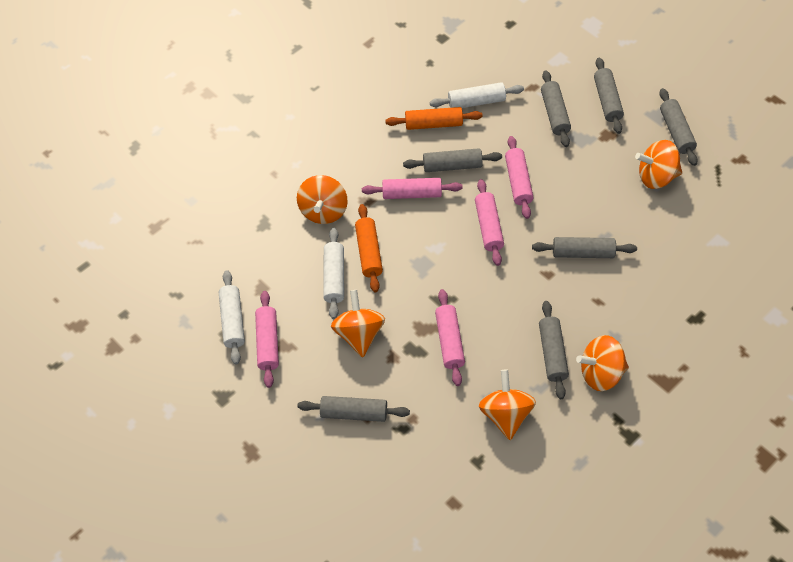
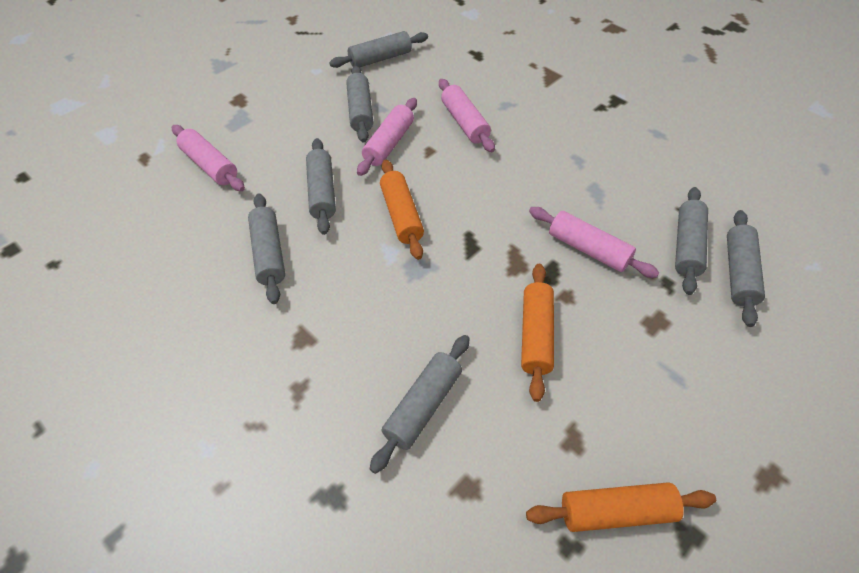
orange rolling pin: [355,204,383,292] [385,107,482,130] = 2 -> [380,160,424,260] [521,264,554,402] [526,482,716,532] = 3
orange spinning top: [297,175,348,224] [331,290,385,357] [479,370,536,440] [576,335,629,391] [635,140,682,189] = 5 -> none = 0
pink rolling pin: [255,291,279,388] [362,178,463,199] [435,289,465,386] [475,179,504,266] [505,136,534,219] = 5 -> [172,125,245,191] [357,98,417,176] [439,79,495,152] [529,207,659,278] = 4
white rolling pin: [219,270,245,364] [323,228,344,319] [430,82,524,108] = 3 -> none = 0

